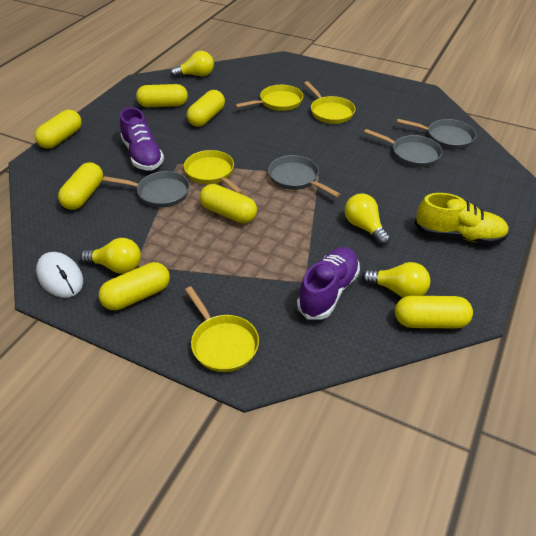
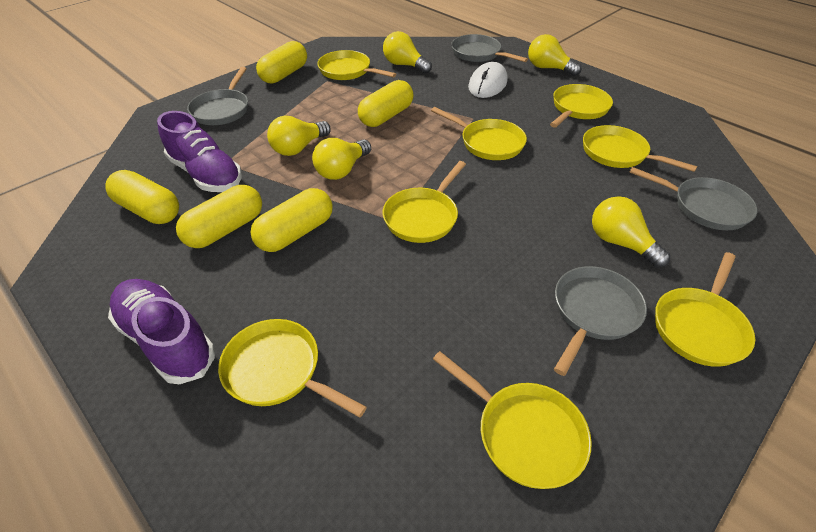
yellow capsule: [35,110,82,149] [58,162,103,210] [99,262,170,310] [136,84,188,107] [187,90,225,127] [200,184,257,223] [395,296,473,329] = 7 -> [105,170,179,224] [176,185,262,248] [250,188,333,252] [256,41,307,84] [358,80,414,127] = 5
yellow light bulb: [80,238,141,274] [171,51,214,77] [345,193,390,245] [362,262,430,298] = 4 -> [267,115,331,156] [312,138,371,180] [383,31,432,74] [528,34,581,76] [592,196,671,268] = 5
yellow pan: [184,150,243,194] [185,287,259,372] [235,85,303,111] [304,81,355,124] = 4 -> [218,319,367,417] [317,50,396,80] [383,161,466,243] [431,107,527,160] [433,351,592,489] [550,84,613,128] [583,125,697,172] [655,252,755,367] = 8
yellow shoe: [415,193,509,245] = 1 -> none = 0

